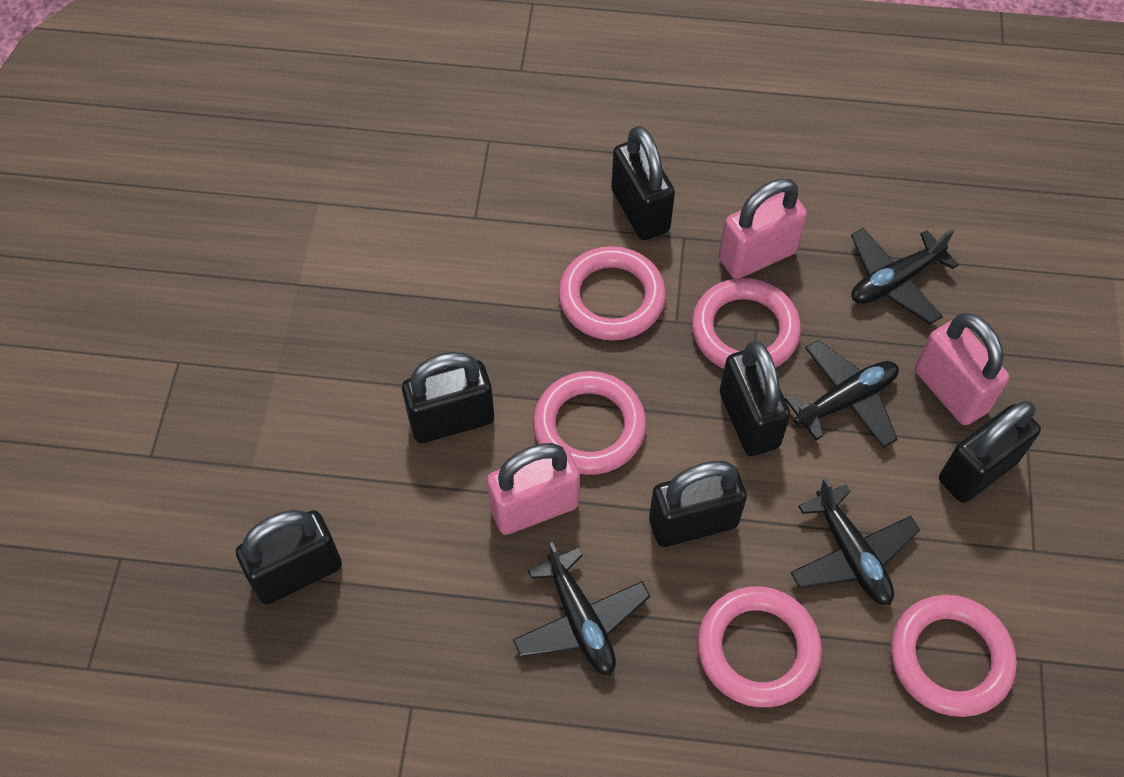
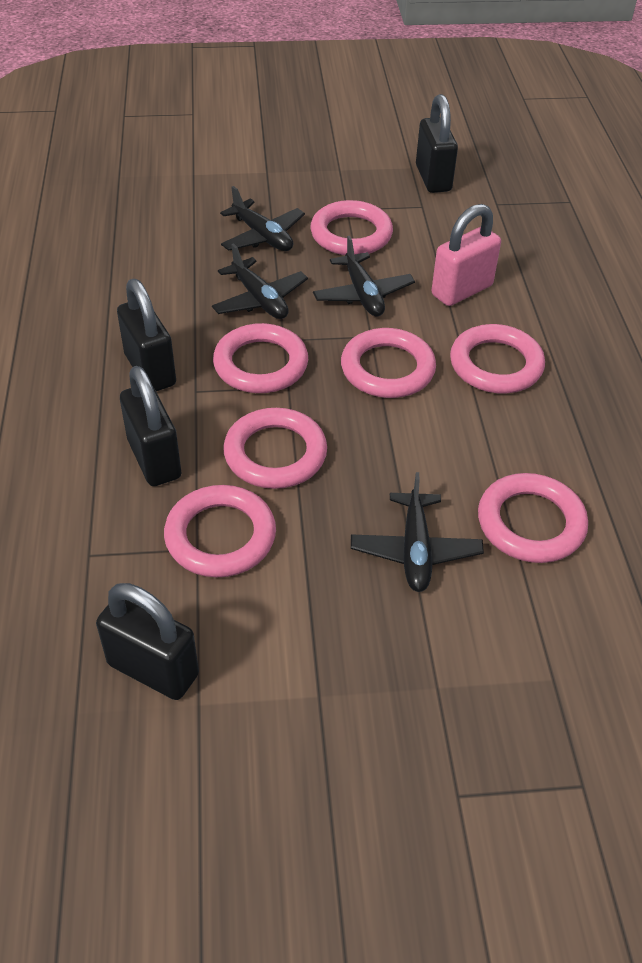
black padlock: [236,510,342,605] [402,352,494,443] [611,126,675,240] [649,461,747,547] [720,341,791,456] [939,401,1041,503] = 6 -> [96,583,199,700] [117,279,176,391] [120,366,181,486] [416,94,458,193] = 4
pink padlock: [487,443,580,535] [719,178,807,279] [915,313,1009,425] = 3 -> [431,204,501,306] = 1
pink ring: [533,371,646,475] [558,246,666,341] [692,278,801,369] [697,586,822,707] [891,595,1017,717] = 5 -> [164,485,276,578] [213,323,308,393] [223,408,327,489] [310,200,393,255] [341,328,436,398] [450,324,545,393] [478,473,588,563] = 7

